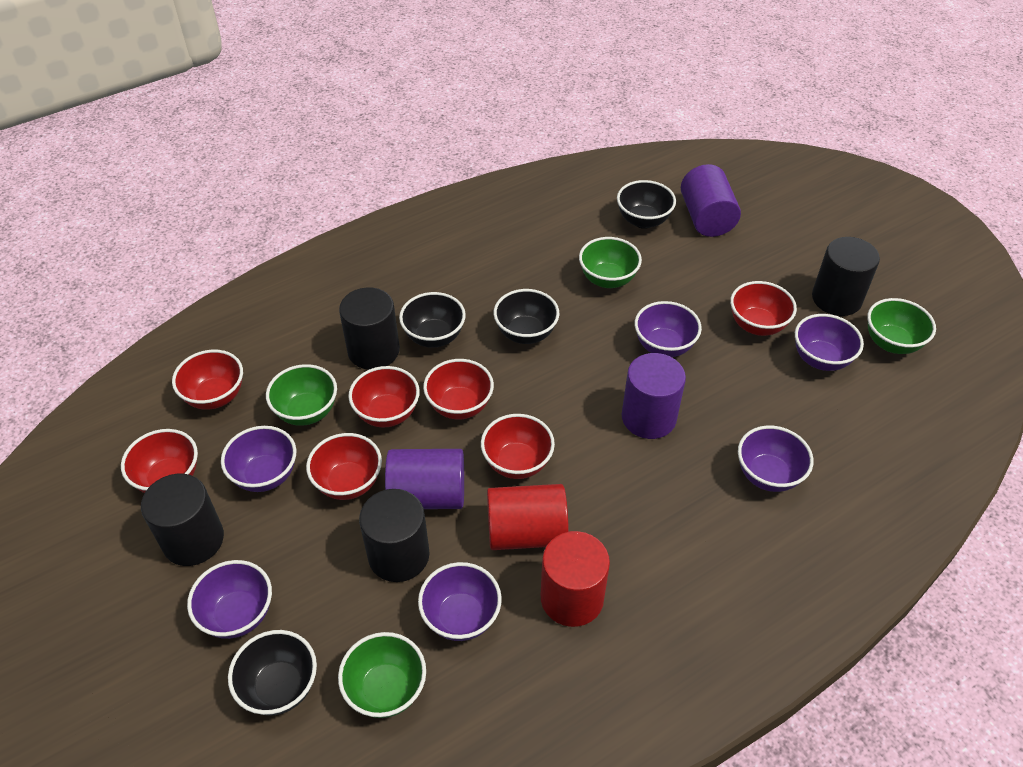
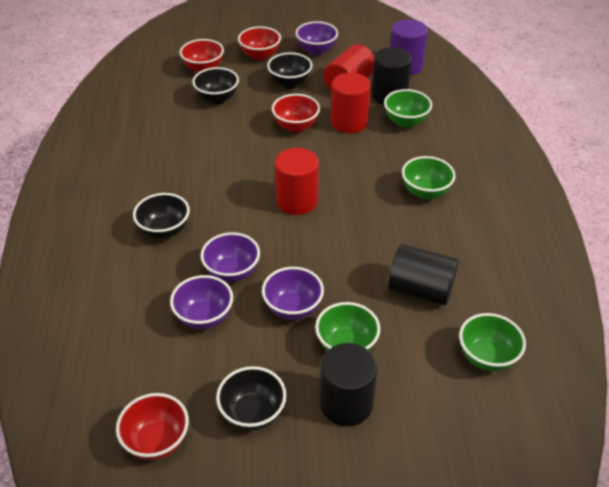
black cylinder: [141,474,224,566] [339,287,400,370] [359,489,430,582] [812,237,880,316] = 4 -> [320,343,378,426] [372,47,412,105] [388,244,459,306] = 3
purple bowl: [187,560,272,639] [221,426,296,492] [418,562,502,641] [635,301,702,357] [738,426,813,492] [795,314,864,371] = 6 -> [170,275,233,329] [201,232,260,282] [262,267,324,320] [295,21,338,55] = 4
purple cylinder: [385,449,464,509] [622,353,686,439] [681,164,741,237] = 3 -> [390,19,428,75] = 1
red bowl: [121,429,198,493] [172,350,243,410] [306,433,382,500] [348,366,420,427] [423,359,494,419] [481,414,555,479] [730,281,797,336] = 7 -> [116,393,189,460] [180,39,224,73] [238,26,281,61] [272,94,320,133] = 4
red cylinder: [487,484,569,550] [541,531,610,627] = 2 -> [275,148,319,215] [323,44,374,92] [331,73,371,133] = 3

